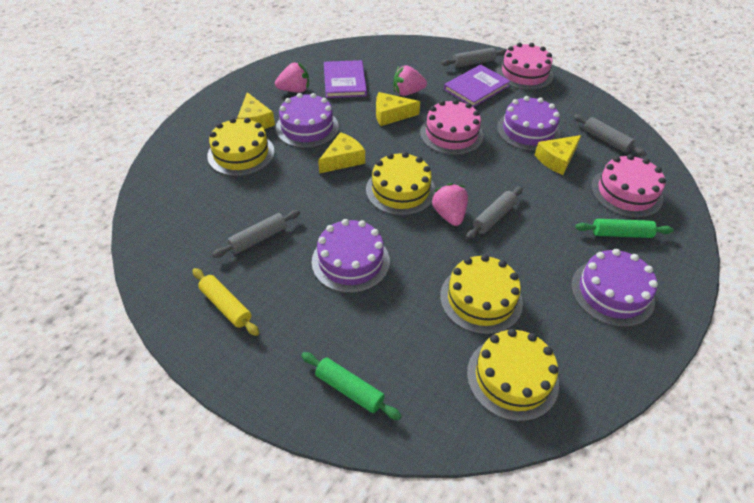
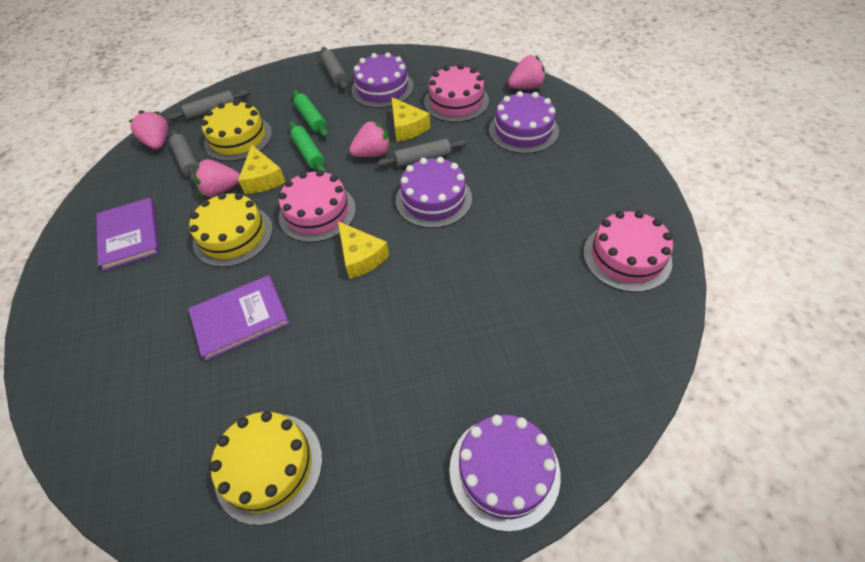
pink strawberry: [275,63,309,93] [393,65,427,96] [432,183,468,226] = 3 -> [128,111,168,150] [194,159,240,197] [349,120,391,157] [508,55,546,89] = 4
yellow cake: [207,118,275,176] [366,152,436,216] [440,255,523,335] [467,329,559,421] = 4 -> [189,193,273,267] [201,100,272,161] [210,411,322,525] = 3
yellow cheese: [237,92,275,129] [318,132,365,174] [376,92,420,126] [535,135,581,175] = 4 -> [238,145,286,194] [338,221,389,279] [391,97,430,141] = 3
yellow rolling pin: [192,268,259,336] = 1 -> none = 0

